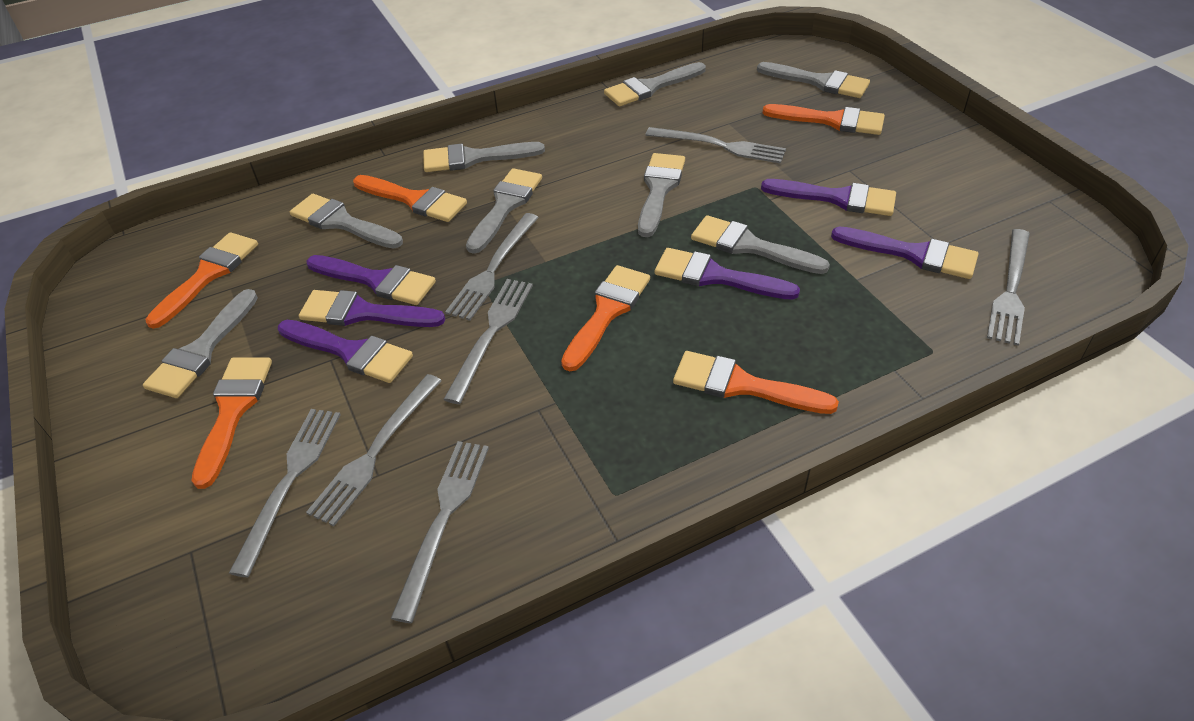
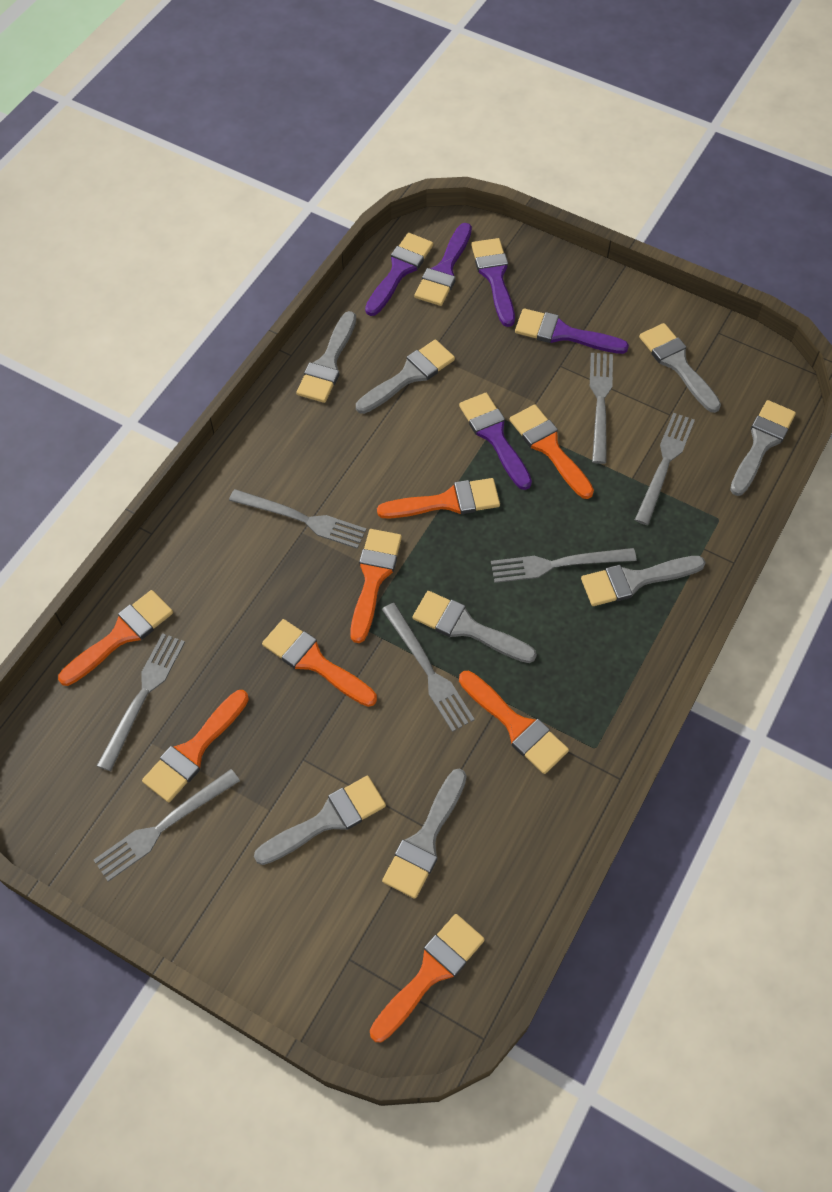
orange brush: [145,232,258,329] [192,358,272,489] [353,175,467,222] [561,265,650,371] [673,351,839,414] [762,104,885,135] = 6 -> [58,590,173,686] [142,690,249,802] [262,619,377,707] [350,529,402,643] [370,914,485,1042] [377,478,500,519] [459,671,569,774] [510,405,594,499] = 8
purple brush: [278,320,413,383] [299,290,445,327] [307,255,436,305] [654,248,800,300] [761,179,896,216] [831,227,978,279] = 6 -> [365,233,433,316] [414,223,472,306] [459,393,532,490] [471,238,515,327] [515,308,629,354] = 5

